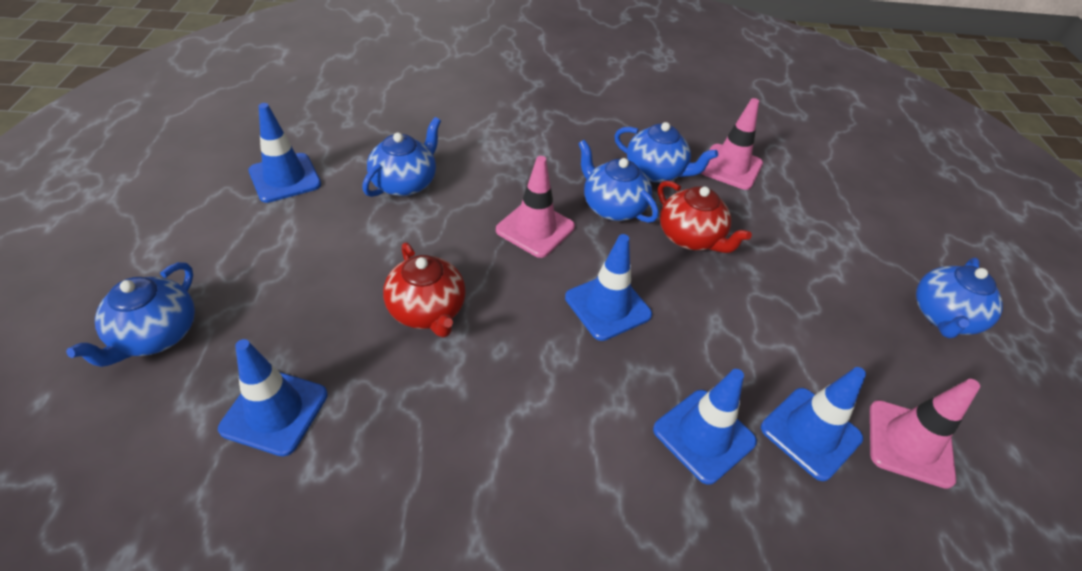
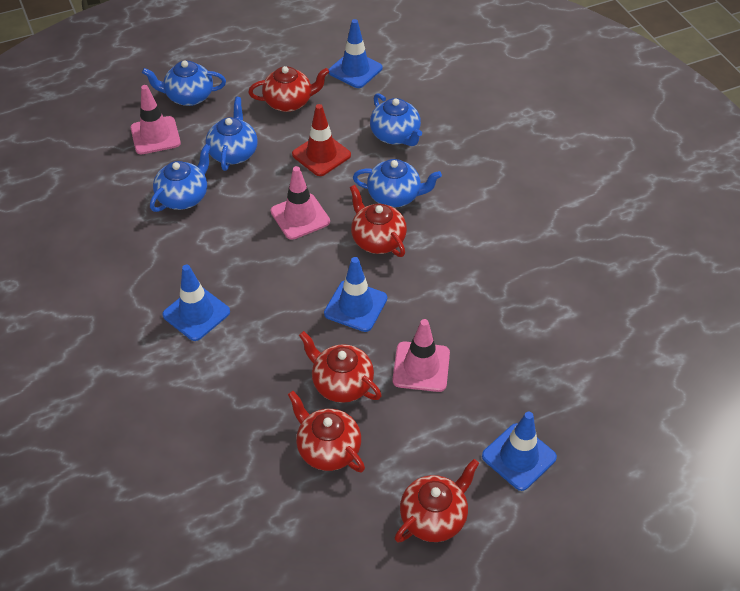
blue traffic cone: [218,339,328,457] [248,103,321,203] [565,234,652,341] [653,369,757,485] [761,367,866,481] = 5 -> [163,265,230,341] [324,257,387,332] [328,19,382,88] [482,412,557,491] = 4
red teapot: [383,242,466,338] [658,180,752,253] = 2 -> [248,66,329,112] [288,391,365,472] [299,331,382,403] [350,185,407,257] [395,459,479,542] = 5
red traffic cone: none = 0 -> [292,104,351,176] = 1

